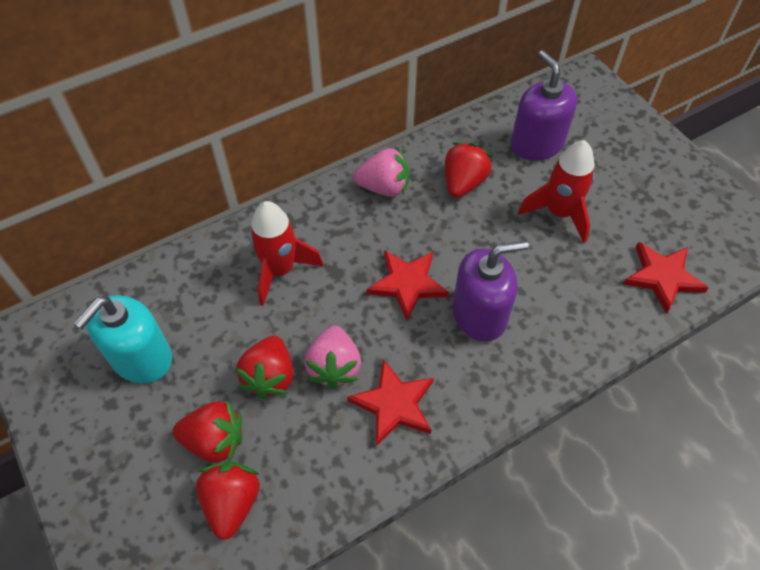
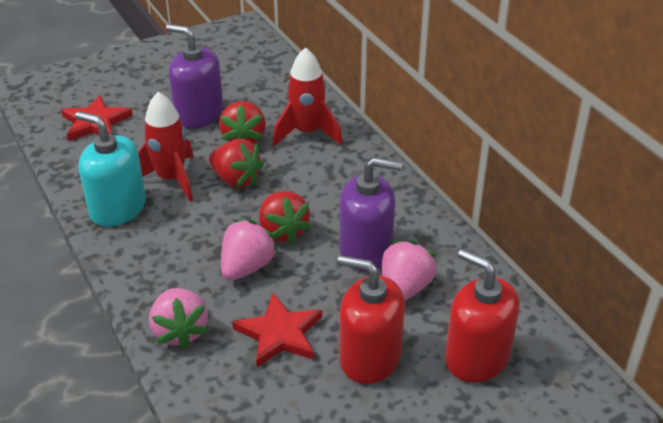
pink strawberry: [304,326,361,389] [353,147,409,197] = 2 -> [149,288,209,349] [221,220,278,280] [382,240,436,301] = 3
red soap dispenser: none = 0 -> [338,255,405,384] [445,249,520,383] = 2
red star: [347,359,434,446] [367,250,449,321] [623,242,709,314] = 3 -> [61,95,133,141] [232,293,322,367] = 2
red strawberry: [173,401,242,463] [196,461,260,540] [235,335,294,399] [445,142,493,198] = 4 -> [209,139,264,188] [219,101,266,144] [259,191,312,244] = 3

